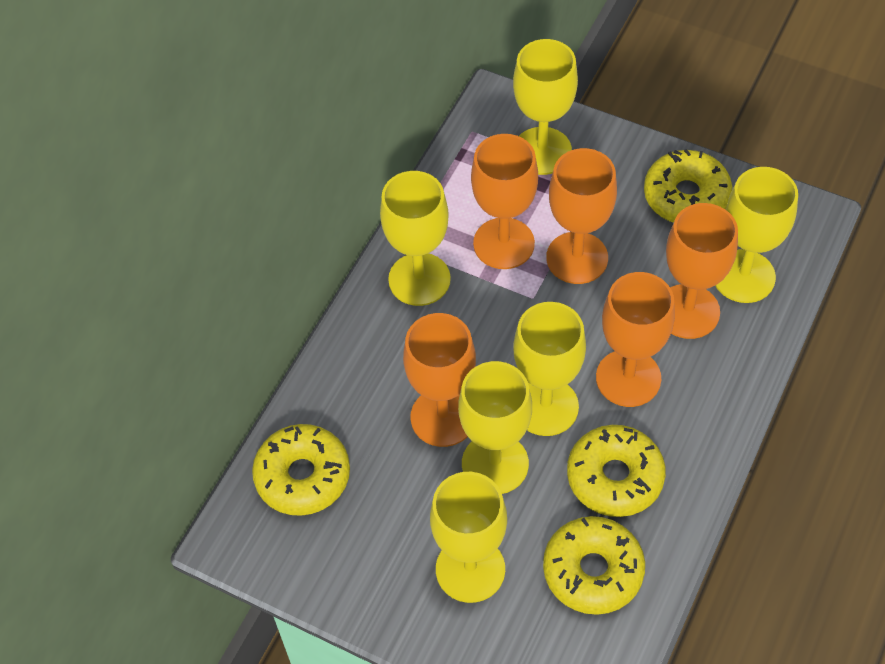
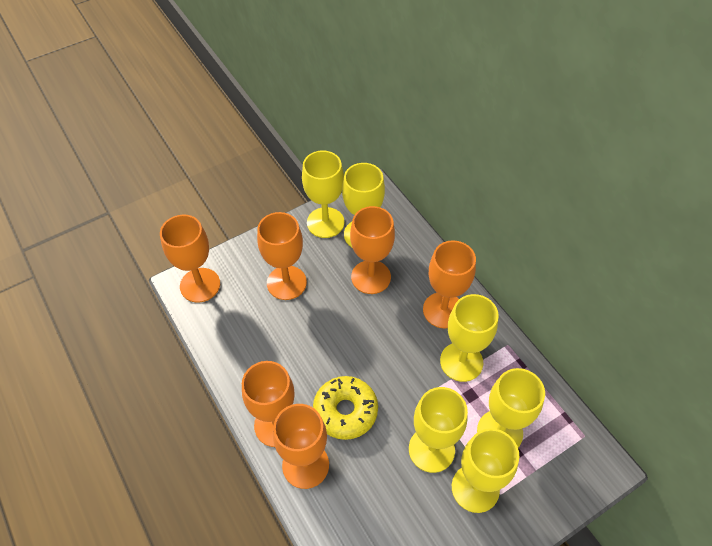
orange goblet: [403,313,476,447] [471,134,538,269] [546,148,617,284] [596,272,675,407] [666,203,738,339] = 5 -> [160,215,220,303] [242,361,295,447] [257,212,307,300] [273,404,329,489] [350,206,395,294] [423,240,476,328] = 6
yellow donut: [252,424,350,516] [543,516,645,615] [567,425,666,517] [644,149,732,223] = 4 -> [313,376,378,440] = 1

